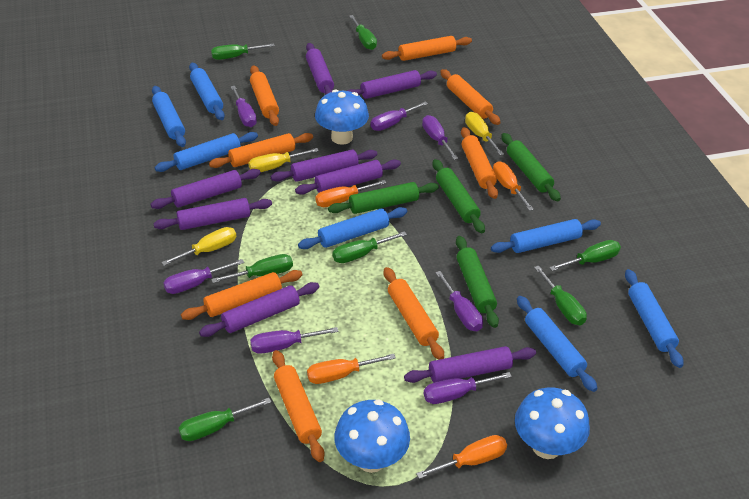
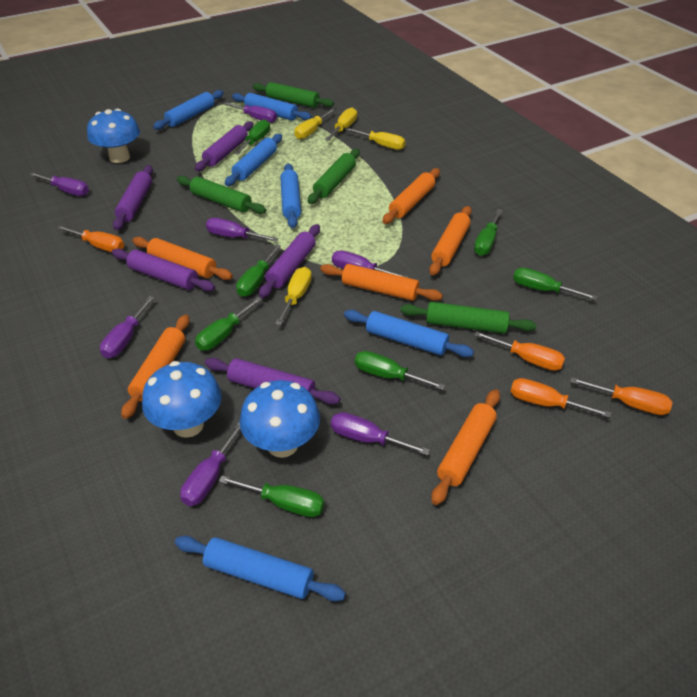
blue rolling pin: [152,86,186,147] [155,132,258,172] [189,63,225,120] [298,207,407,249] [491,219,601,253] [517,296,598,392] [625,269,684,368] = 7 -> [153,90,224,130] [175,536,346,601] [225,134,282,186] [232,93,312,121] [280,163,301,228] [344,310,474,357] = 6
orange rolling pin: [181,270,302,320] [209,133,313,168] [250,66,279,126] [272,350,324,462] [382,36,472,61] [383,267,444,360] [440,69,501,125] [461,127,498,199] = 8 -> [121,315,190,419] [132,237,233,280] [320,264,443,301] [382,168,440,224] [429,206,472,275] [431,389,500,505] = 6
purple rolling pin: [150,169,261,209] [153,198,272,230] [199,282,319,337] [271,149,377,182] [295,159,401,195] [306,43,334,95] [347,70,437,99] [404,346,536,383] = 8 -> [112,249,215,291] [113,165,153,230] [195,122,253,171] [205,358,340,405] [259,224,320,298] = 5
yellow screwdriver: [161,227,236,266] [248,148,319,172] [465,112,504,156] = 3 -> [275,267,312,325] [295,109,335,139] [325,107,357,141] [345,128,406,150] = 4

